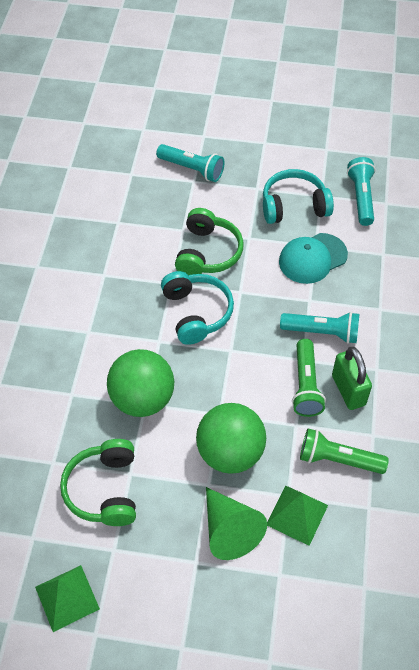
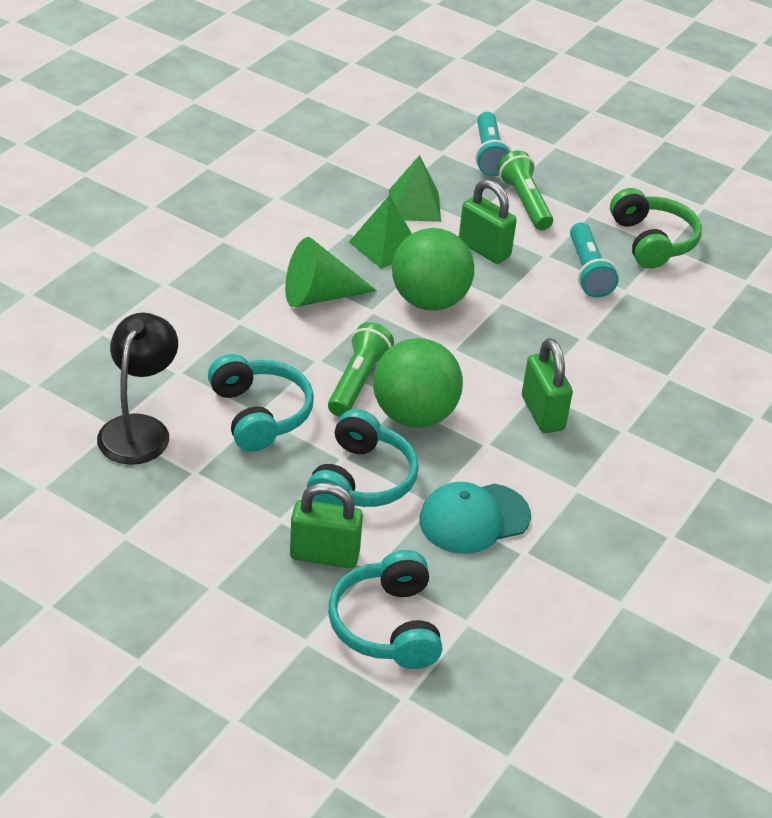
black lamp: none = 0 -> [97,313,178,465] = 1
green headphones: [60,439,136,526] [175,208,244,275] = 2 -> [610,188,702,269] = 1
green padlock: [332,347,372,410] = 1 -> [290,483,363,568] [459,179,517,264] [522,338,573,433] = 3
turquoise flashlight: [156,144,224,182] [280,312,359,344] [347,157,375,226] = 3 -> [475,112,512,176] [570,223,619,298] = 2
turquoise headphones: [161,271,234,345] [263,169,334,224] = 2 -> [208,354,314,452] [307,409,419,507] [328,550,443,669] = 3

